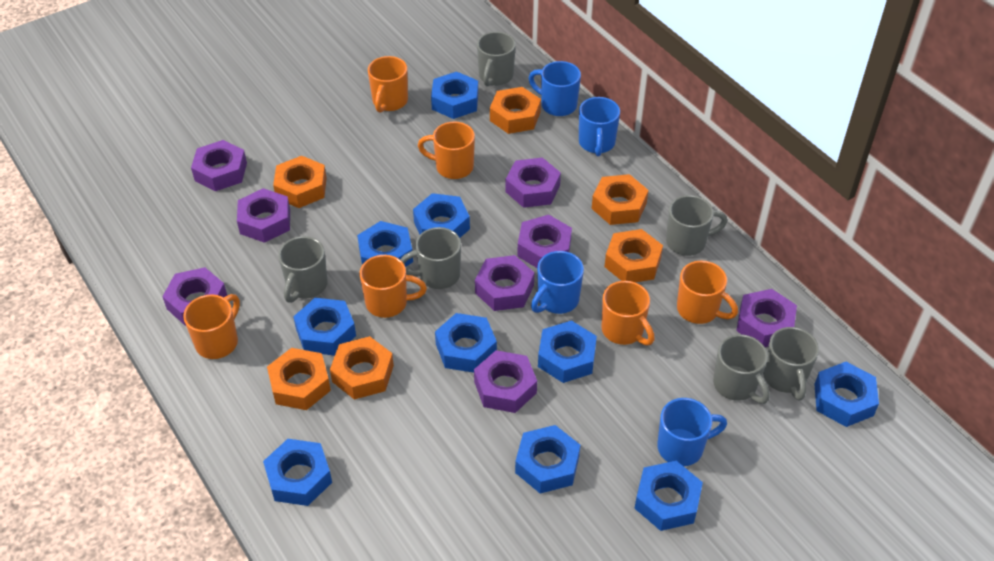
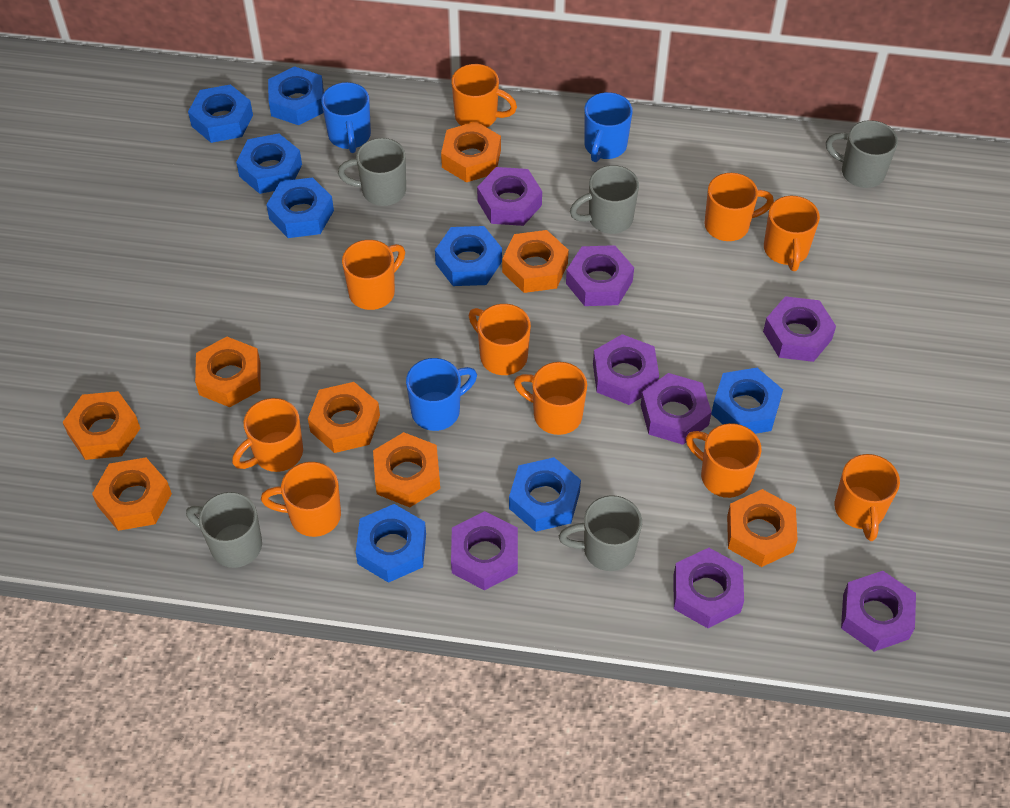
blue mug: [529,61,581,116] [531,251,584,314] [579,97,620,156] [657,398,727,466] = 4 -> [321,82,371,153] [406,358,477,431] [584,92,633,162] = 3
blue nut: [263,439,332,506] [293,298,356,356] [357,221,413,267] [413,193,470,238] [431,72,478,119] [435,313,497,373] [515,425,580,494] [538,320,597,383] [634,461,703,531] [814,362,879,427] = 10 -> [188,84,253,143] [236,133,302,194] [266,177,334,238] [268,66,324,125] [356,504,426,583] [435,226,502,286] [509,457,581,532] [711,368,783,434] = 8
grey mug: [278,236,328,303] [400,227,461,289] [477,32,516,87] [666,195,727,256] [713,334,770,404] [763,327,819,401] = 6 -> [186,492,262,568] [338,138,406,206] [559,495,642,571] [570,165,639,234] [826,120,898,188] = 5
orange mug: [183,294,240,359] [360,255,427,318] [368,56,408,113] [418,121,475,179] [601,281,655,346] [677,261,738,324] = 6 -> [232,398,303,472] [261,462,341,537] [342,240,405,310] [451,64,517,127] [469,304,531,375] [514,362,587,435] [686,423,761,498] [704,173,774,241] [764,196,820,271] [834,454,900,541] = 10
orange nut: [267,348,331,410] [273,156,327,208] [330,336,394,400] [490,87,541,134] [592,174,649,225] [605,229,663,282] = 6 -> [63,391,141,460] [92,457,172,531] [195,337,261,407] [308,382,380,453] [373,432,440,507] [441,122,501,182] [502,230,569,293] [727,489,798,567] = 8

